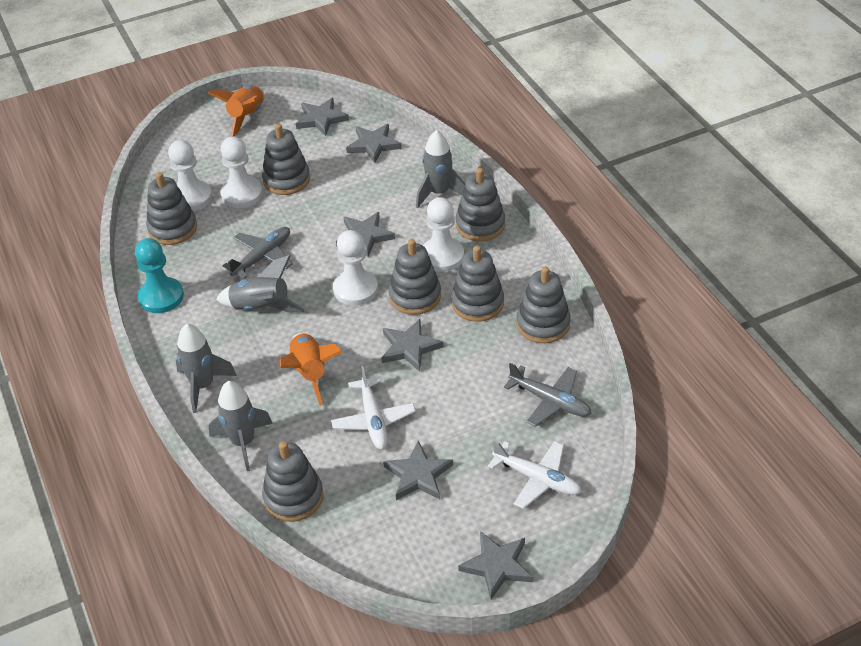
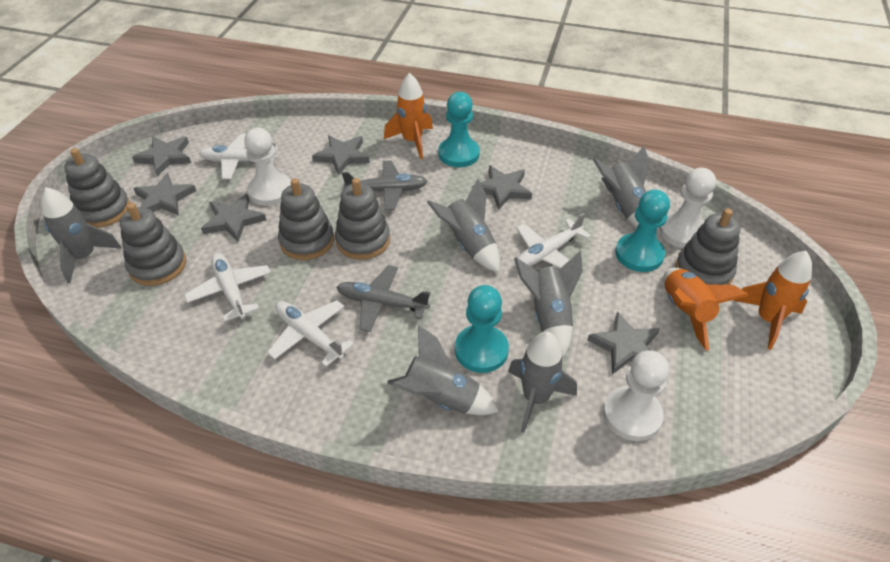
grey rocket: [176,324,237,413] [209,381,272,471] [216,255,305,313] [416,130,465,208] = 4 -> [41,187,122,283] [387,325,499,415] [427,179,500,272] [508,332,577,433] [514,251,583,357] [593,146,650,228] = 6
grey stacking toy: [146,172,197,245] [262,124,310,195] [262,441,324,522] [389,239,441,315] [451,246,504,322] [456,168,505,242] [516,266,571,343] = 7 -> [64,148,130,228] [120,203,186,286] [278,178,334,260] [335,178,390,260] [675,208,740,285] = 5
orange rocket: [207,85,264,137] [280,333,342,406] = 2 -> [384,73,433,159] [664,268,749,351] [733,251,812,350] = 3
turquoise pawn: [135,238,184,313] = 1 -> [438,92,480,167] [455,285,509,373] [615,189,670,272] = 3
white pawn: [168,140,212,211] [221,137,263,208] [333,230,378,306] [423,197,464,272] = 4 -> [244,128,291,206] [603,351,669,441] [659,168,716,248] = 3
white plane: [331,366,416,450] [488,440,582,509] = 2 -> [184,253,271,322] [199,134,278,180] [267,300,354,367] [515,213,591,268] = 4

